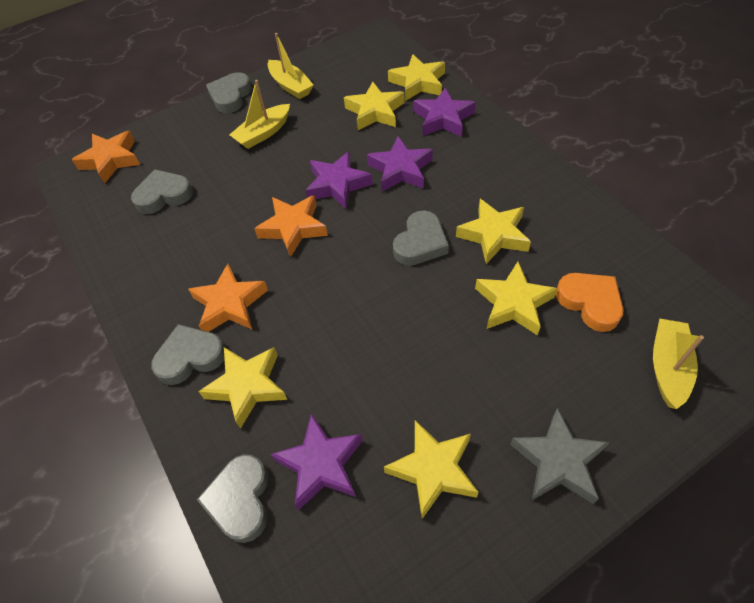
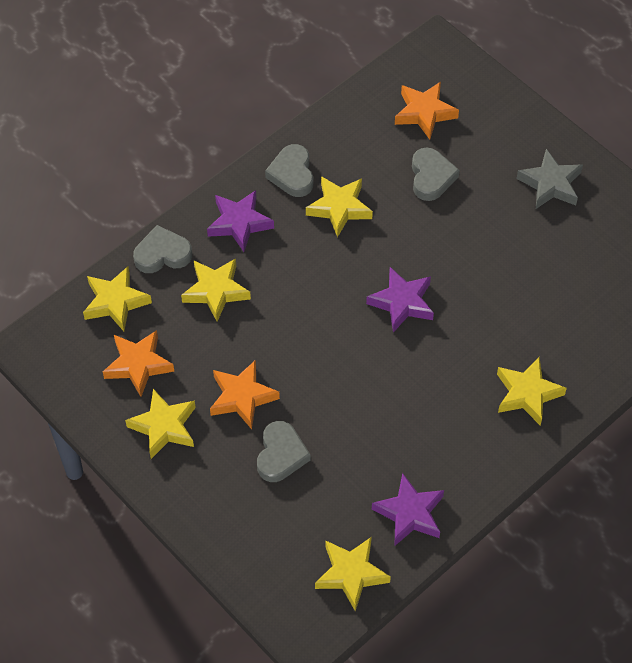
grey heart: [131,170,193,214] [151,324,224,385] [197,454,268,543] [206,72,252,113] [393,210,449,266] = 5 -> [133,225,192,273] [257,421,311,482] [265,144,313,197] [412,148,460,201] = 4
orange heart: [555,273,624,332] = 1 -> none = 0
purple star: [270,413,363,511] [306,151,373,210] [367,136,433,192] [413,87,476,137] = 4 -> [207,190,274,252] [366,267,434,333] [372,473,444,546] = 3
yellow boat: [229,80,290,149] [268,33,314,99] [653,318,704,409] = 3 -> none = 0

